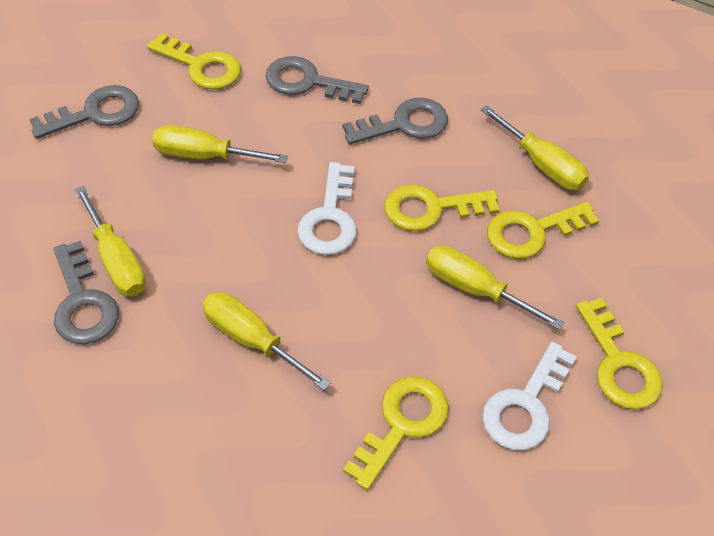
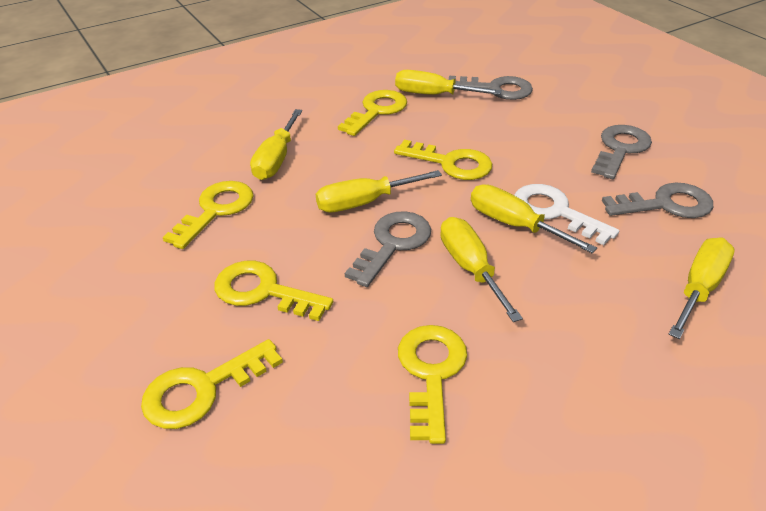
white key: [297,162,357,255] [482,342,576,450] = 2 -> [514,184,619,245] = 1
yellow key: [147,33,241,90] [343,377,449,490] [384,184,499,231] [487,202,599,259] [576,298,663,410] = 5 -> [141,339,283,429] [163,181,254,249] [214,261,333,321] [338,90,407,136] [394,140,492,180] [398,325,467,444] = 6
yellow screwdriver: [75,186,146,297] [152,125,288,163] [202,292,331,390] [426,245,564,330] [480,105,589,190] = 5 -> [250,109,302,180] [316,170,442,212] [395,70,502,95] [440,217,523,322] [471,184,597,253] [668,237,735,339] = 6

